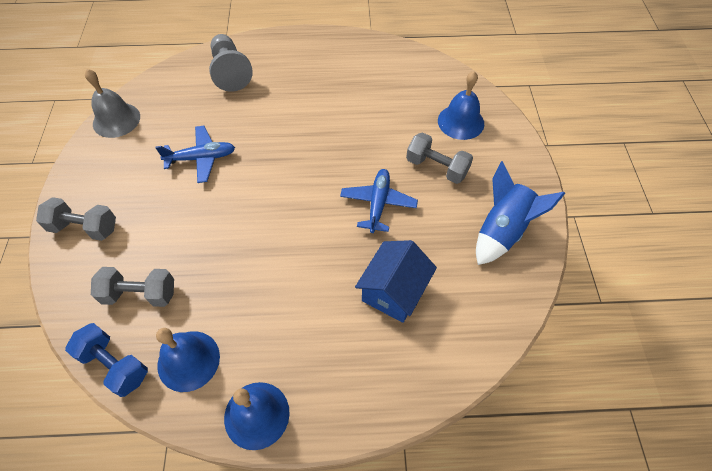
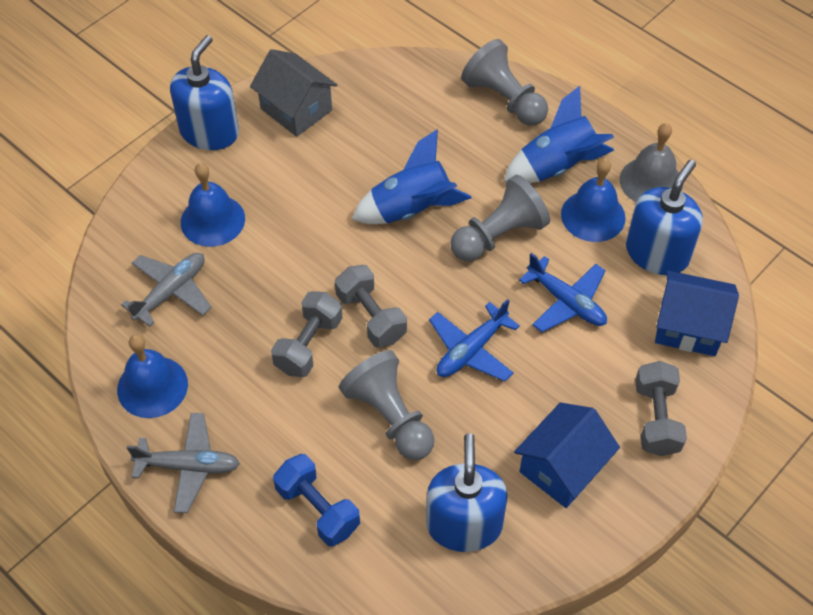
blue house: [355,240,437,323] = 1 -> [514,402,620,508] [655,270,739,356] = 2
blue rocket: [476,161,565,265] = 1 -> [352,129,472,224] [504,86,614,183] = 2
blue soap dispenser: none = 0 -> [170,35,239,150] [426,433,508,552] [626,159,703,275] = 3
grey house: none = 0 -> [250,49,337,137] = 1
grey pawn: [209,34,253,92] = 1 -> [339,350,434,460] [450,175,550,261] [461,39,548,126] = 3
grey plane: none = 0 -> [121,253,212,327] [127,413,240,513] = 2

